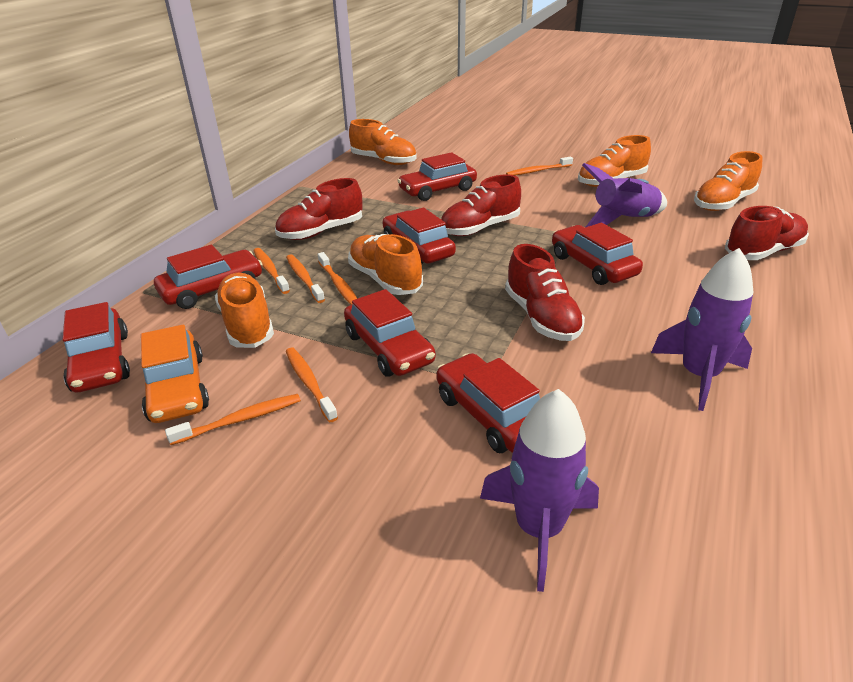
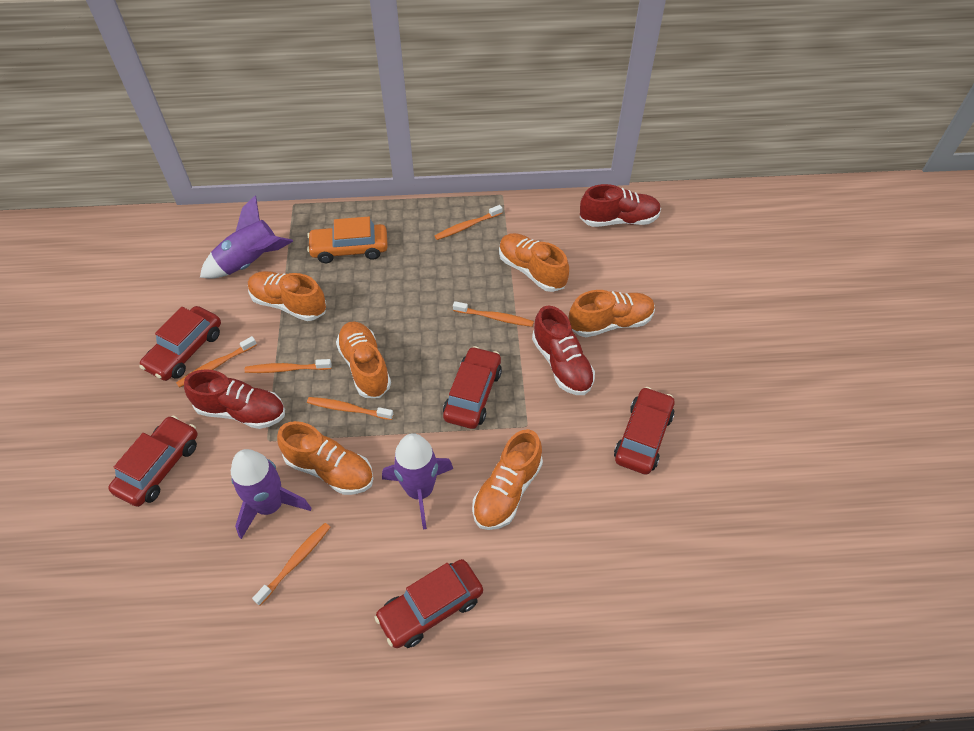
orange shoe: [215,273,274,348] [348,234,423,295] [349,119,417,165] [578,135,651,187] [694,151,763,211] = 5 -> [248,271,326,321] [277,421,374,495] [336,321,391,398] [472,429,543,530] [499,233,569,292] [569,290,655,337] = 6
red car: [63,302,130,392] [154,245,263,309] [344,289,435,377] [383,207,456,264] [397,152,477,201] [436,353,540,453] [552,223,643,285] = 7 -> [108,416,198,507] [139,306,221,381] [374,559,483,648] [443,346,502,429] [614,387,675,475] = 5
red shoe: [275,178,362,240] [441,174,521,236] [505,244,585,341] [725,206,809,260] = 4 -> [184,369,285,429] [532,305,595,395] [580,184,661,227] = 3

